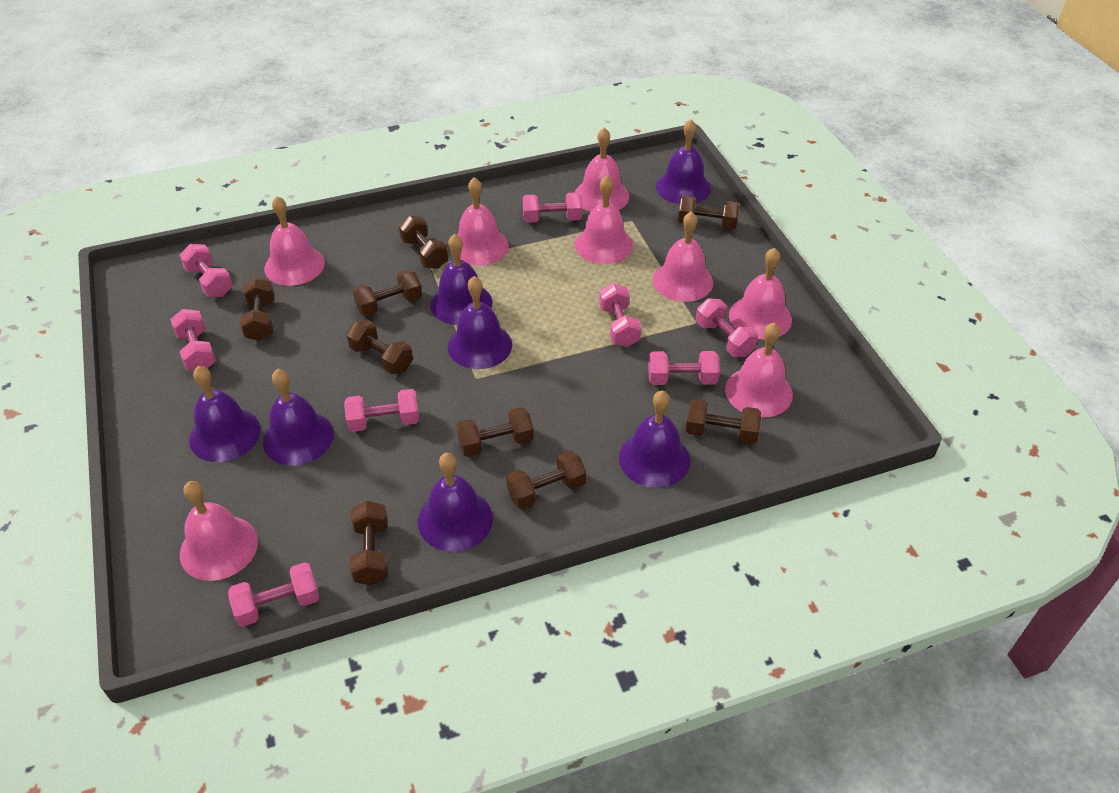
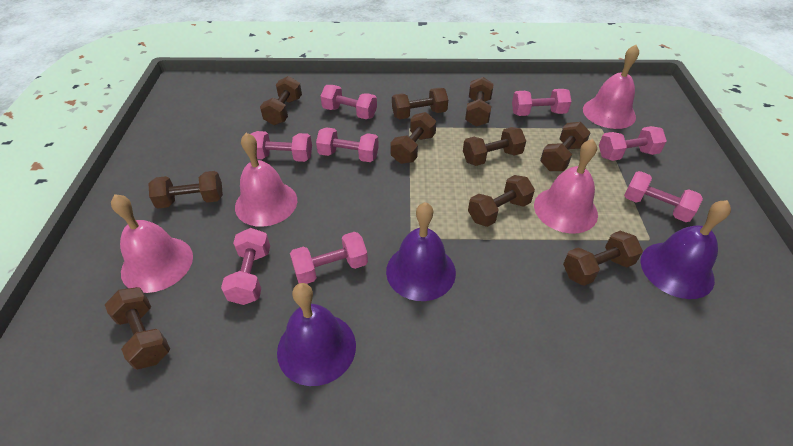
brown dumbbell: [240,277,275,341] [346,320,413,374] [349,501,388,585] [352,270,422,316] [399,215,448,269] [457,407,534,457] [506,450,586,509] [678,195,740,230] [686,399,761,444] = 9 -> [105,287,170,370] [148,171,223,209] [260,76,302,125] [390,112,437,164] [392,88,448,119] [463,127,526,166] [465,77,493,127] [468,175,535,227] [540,122,591,171] [563,231,643,286] = 10
pink bell: [180,481,258,581] [264,196,325,286] [451,177,509,266] [574,127,629,212] [575,176,633,264] [653,211,713,302] [725,323,793,418] [729,248,792,340] = 8 -> [111,194,193,293] [235,133,297,227] [534,139,598,234] [583,45,639,129] = 4
purple bell: [189,366,261,462] [263,369,334,465] [418,453,493,552] [430,234,492,325] [448,276,512,369] [619,391,690,488] [656,119,711,204] = 7 -> [277,283,356,386] [386,202,456,301] [640,200,731,299] = 3

